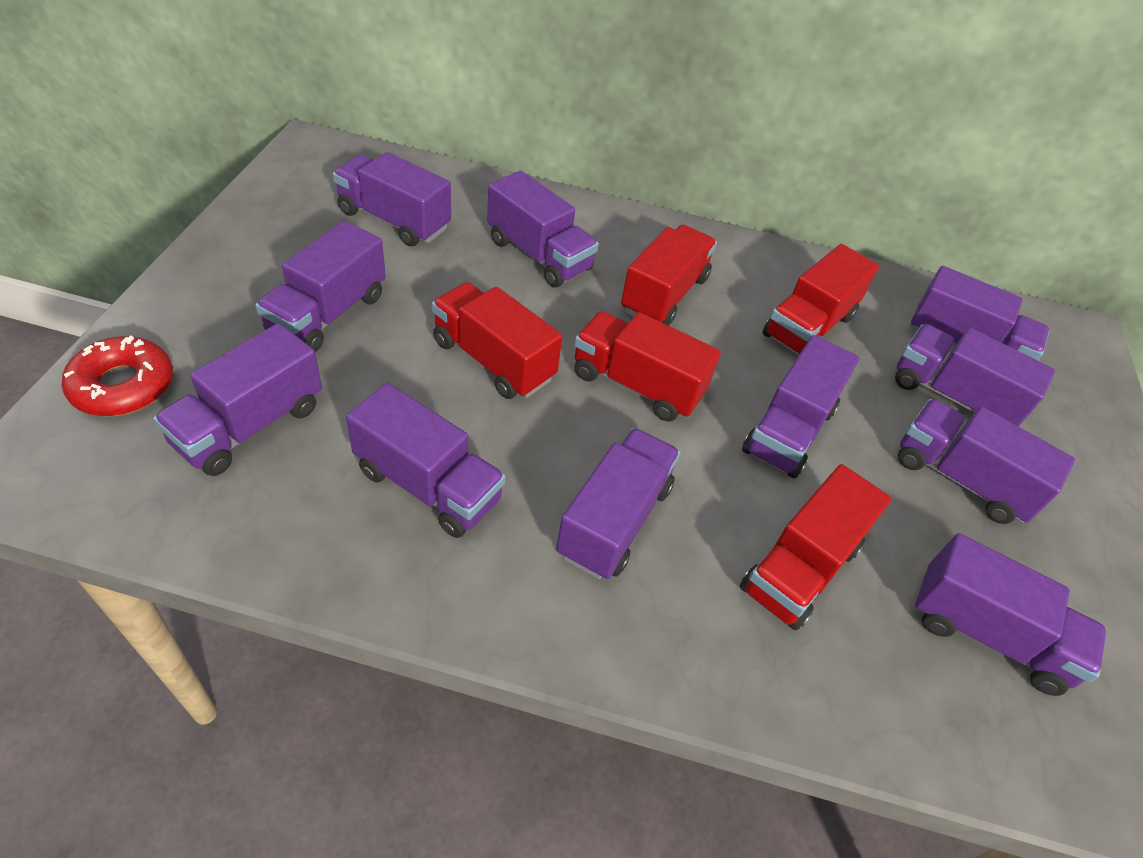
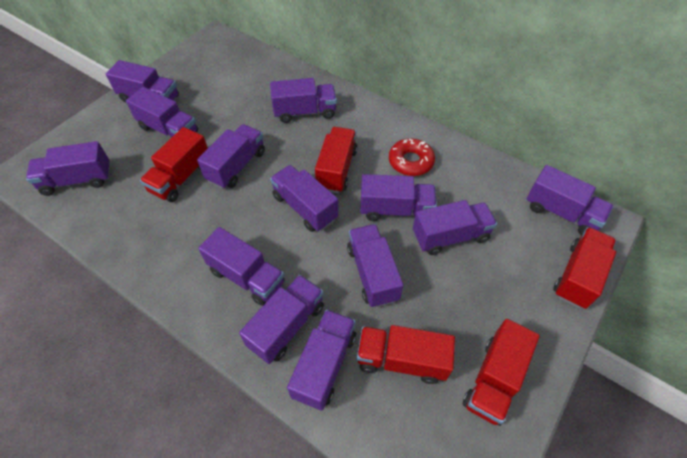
purple truck: [153,323,322,476] [255,221,386,352] [333,152,451,247] [346,383,506,538] [487,171,599,287] [556,428,680,579] [742,335,860,478] [895,324,1055,427] [898,399,1075,524] [910,266,1050,361] [914,533,1106,696] = 11 -> [26,141,110,196] [106,60,179,102] [126,87,198,139] [197,124,265,189] [198,227,285,306] [239,275,324,364] [270,78,337,123] [270,165,338,232] [287,310,356,411] [347,224,403,308] [360,174,437,221] [413,200,497,255] [527,165,614,235] = 13

